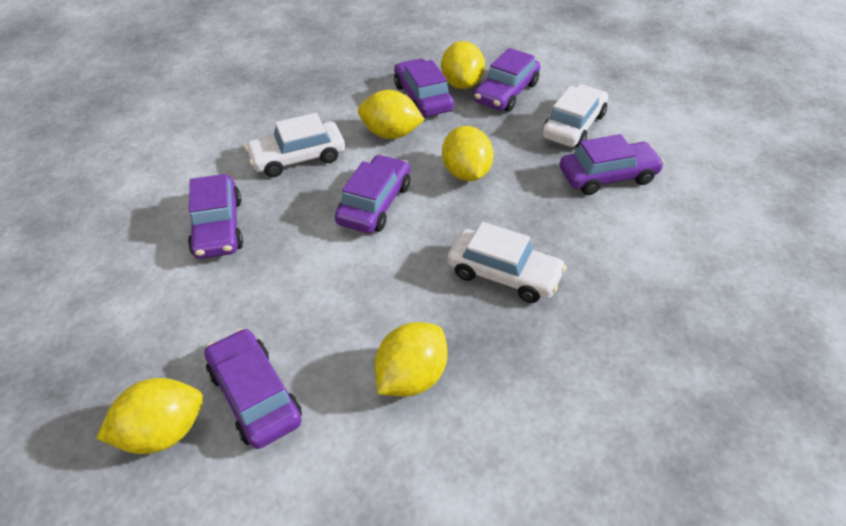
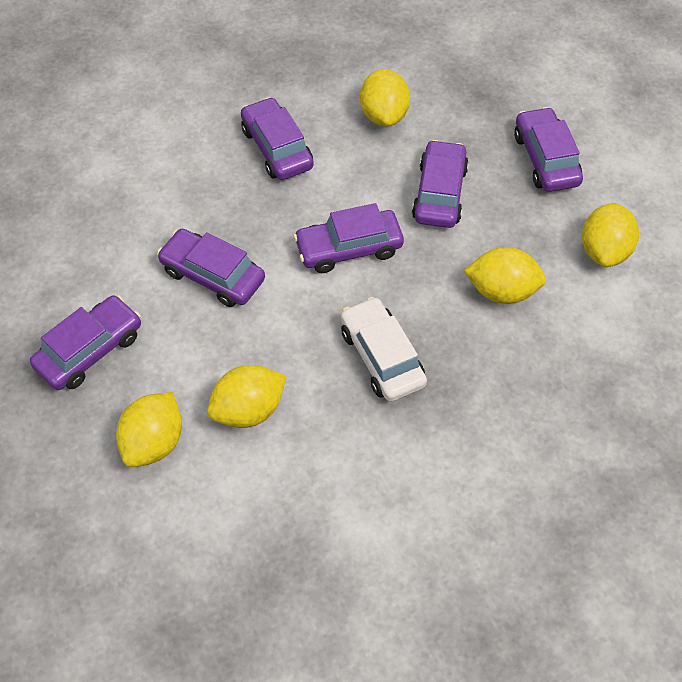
white car: [245,113,345,177] [447,222,567,303] [542,84,608,147] = 3 -> [341,297,427,402] = 1

